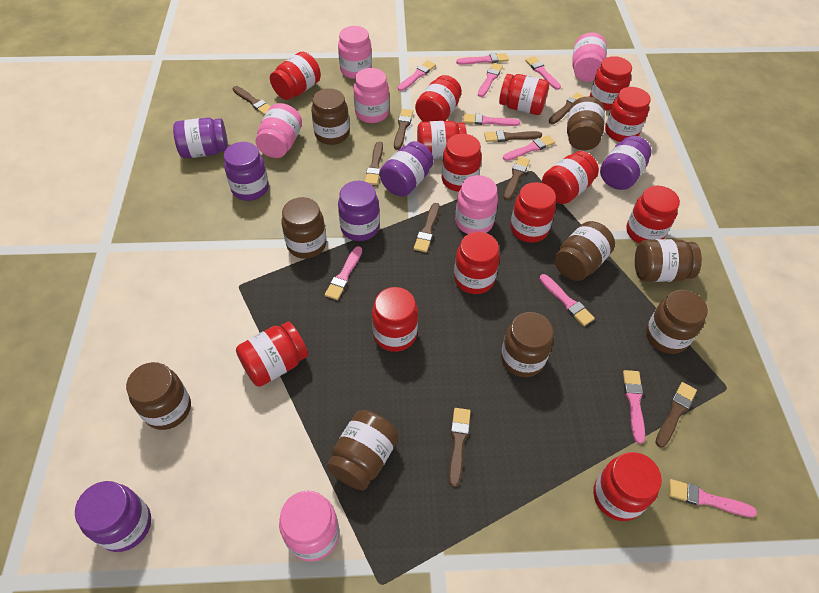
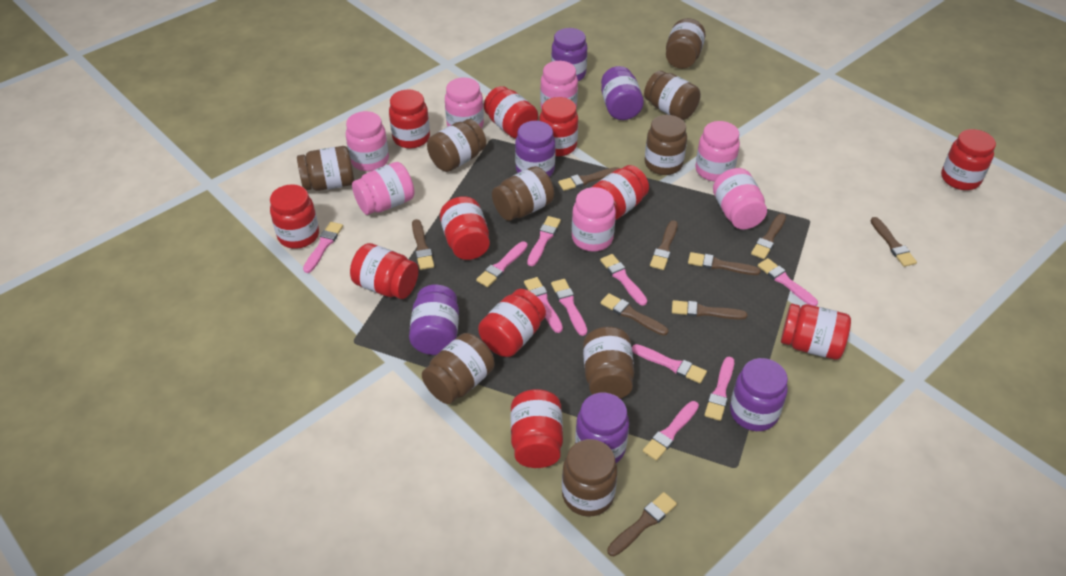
pink jar: [255,103,302,158] [279,491,339,561] [338,26,372,79] [353,68,389,123] [455,175,498,234] [572,32,607,82] = 6 -> [346,111,389,171] [352,162,415,215] [445,78,484,129] [540,61,578,109] [572,187,616,252] [695,121,740,182] [713,168,767,229] = 7
red jar: [236,322,308,387] [270,52,321,100] [372,287,418,352] [415,75,462,122] [417,121,467,159] [442,134,482,192] [454,232,500,294] [499,74,549,115] [510,182,556,243] [542,151,599,204] [590,56,632,111] [593,452,662,521] [605,87,651,142] [626,186,680,243] = 14 -> [270,184,319,249] [350,243,418,299] [389,90,430,149] [440,196,490,260] [478,289,546,357] [484,86,538,139] [511,389,563,468] [539,97,578,156] [592,165,649,220] [781,304,851,359] [941,129,996,190] = 11

